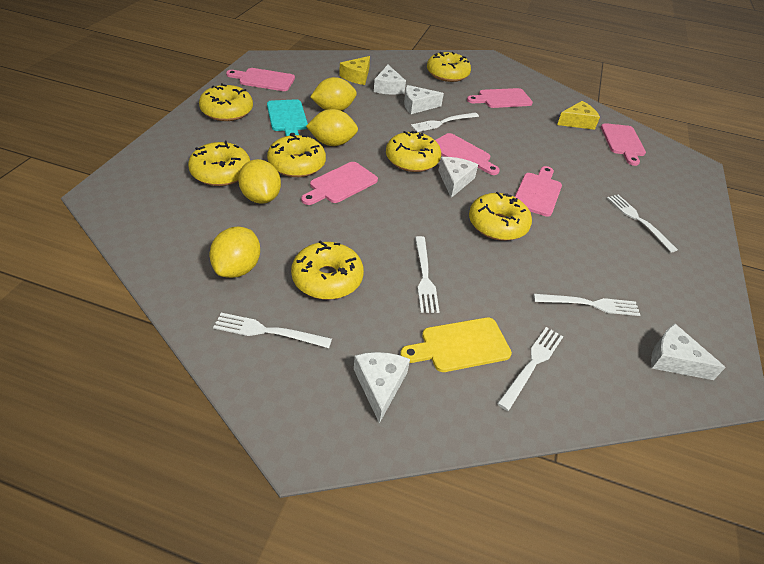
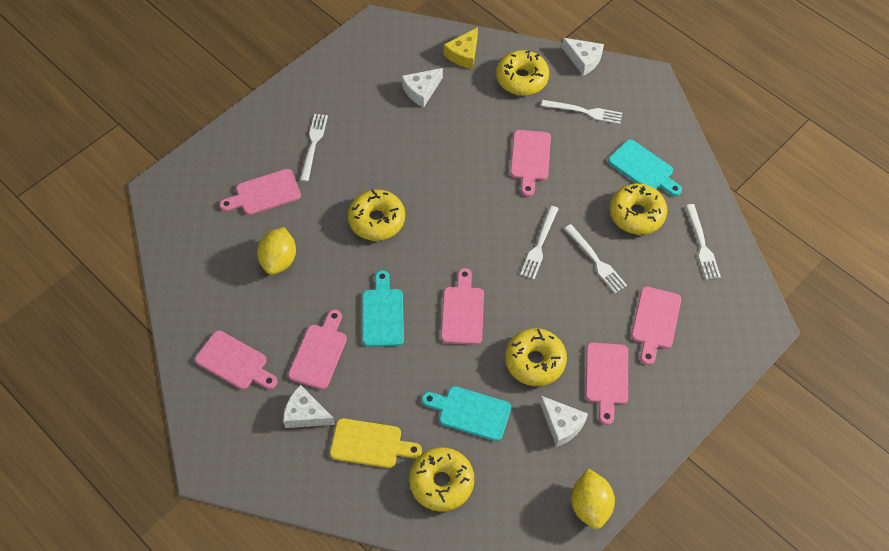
pink cutting board: [226,68,295,91] [301,162,378,205] [435,133,500,175] [467,88,533,108] [515,166,562,217] [601,123,646,166] = 6 -> [195,331,277,390] [220,169,301,215] [288,310,347,390] [441,268,484,345] [510,130,551,197] [586,342,628,425] [631,287,681,365] = 7
turquoise cutting board: [267,99,308,136] = 1 -> [362,270,404,347] [422,386,511,441] [608,139,682,196] = 3
white cheese: [354,352,410,423] [374,65,406,95] [404,85,444,114] [438,157,478,198] [651,324,726,380] = 5 -> [283,385,335,428] [402,68,443,107] [540,396,588,447] [562,38,604,76] = 4
white fork: [213,313,332,348] [411,113,479,132] [415,236,439,313] [497,327,564,411] [533,294,640,316] [607,195,678,253] = 6 -> [300,114,328,182] [520,206,559,279] [541,100,622,124] [564,224,627,293] [686,204,721,280] = 5
yellow cheese: [339,56,370,85] [557,101,600,130] = 2 -> [444,27,478,69] = 1
yellow donut: [188,141,250,186] [199,83,253,121] [267,134,326,177] [291,240,364,300] [386,131,441,172] [427,52,471,82] [469,192,532,241] = 7 -> [348,189,405,241] [409,447,474,511] [496,50,549,96] [505,328,567,386] [610,183,667,235] = 5
yellow lemon: [209,227,260,278] [238,159,281,204] [306,109,358,146] [311,77,357,111] = 4 -> [257,227,296,275] [571,469,615,529] = 2

